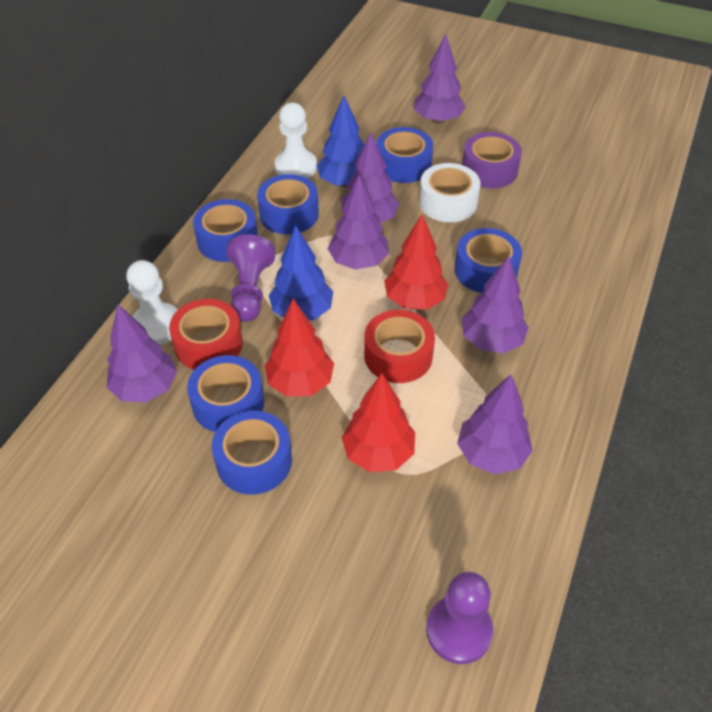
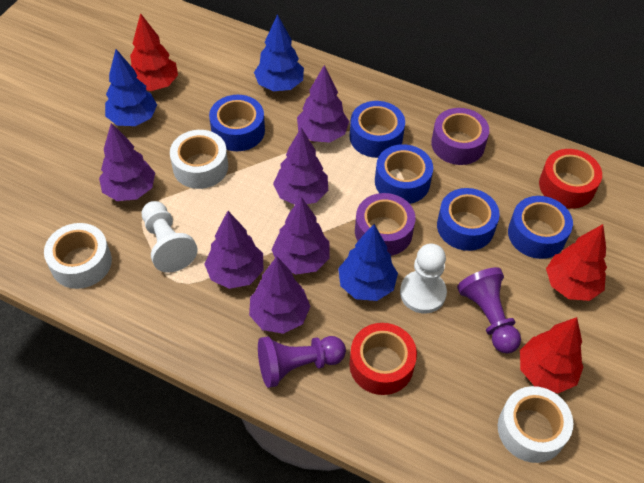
blue tape: [187,355,264,432] [193,199,258,262] [212,411,292,495] [257,174,319,235] [376,127,433,183] [455,228,522,293] = 6 -> [209,95,265,151] [350,101,405,158] [375,144,433,204] [437,188,500,251] [508,196,573,259] = 5
blue tree: [269,226,333,321] [317,95,364,187] = 2 -> [105,49,157,126] [254,14,304,91] [338,224,398,301] = 3
purple tape: [462,132,522,188] = 1 -> [355,193,416,256] [431,108,489,165] = 2
white tape: [419,163,480,222] = 1 -> [44,223,112,289] [170,130,228,189] [498,386,573,463] = 3

